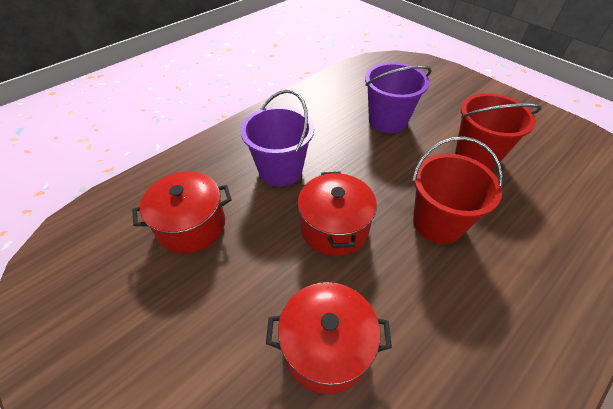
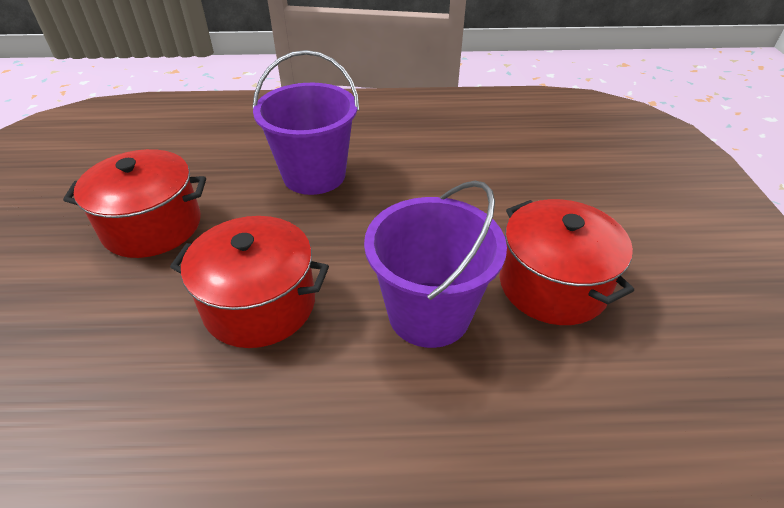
red bucket: [412,137,503,244] [455,93,541,170] = 2 -> none = 0

